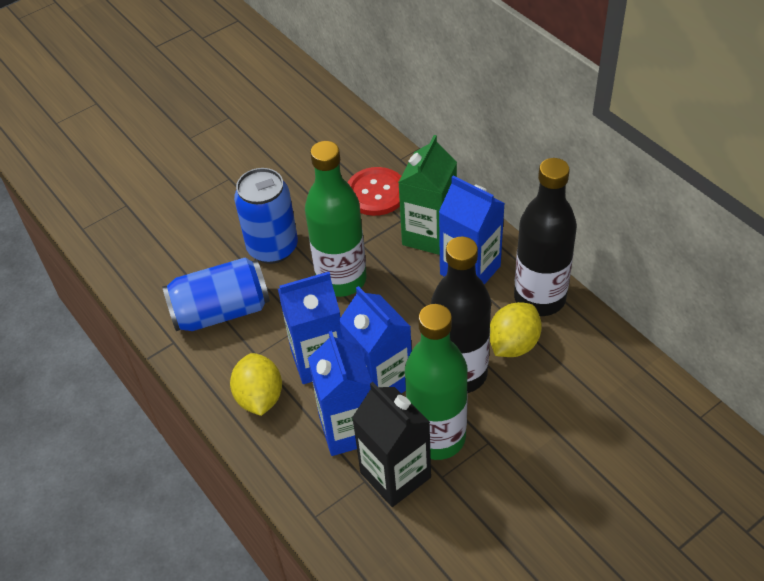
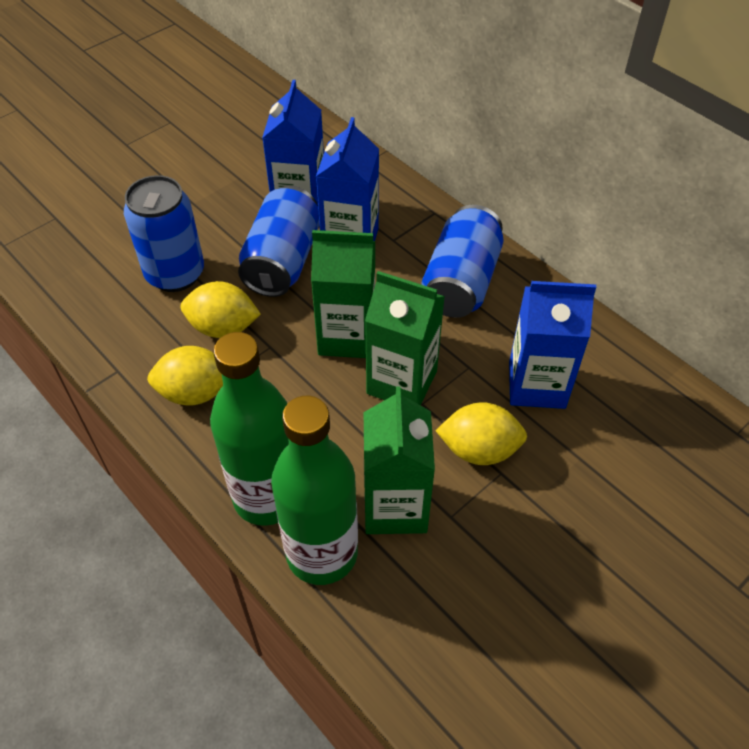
black bottle: [431,237,491,393] [514,158,577,316] = 2 -> none = 0
black carton: [352,382,431,507] = 1 -> none = 0
blue can: [162,258,270,331] [234,168,298,264] = 2 -> [124,175,204,292] [238,186,320,297] [421,205,504,318] = 3
blue carton: [278,272,342,384] [308,331,372,456] [339,286,412,394] [439,176,505,285] = 4 -> [262,80,324,205] [316,117,379,241] [509,281,596,409] = 3
green carton: [398,135,457,255] = 1 -> [311,230,375,358] [363,387,435,534] [365,271,445,405] = 3
red button: [347,167,401,216] = 1 -> none = 0
yellow lemon: [230,353,282,416] [490,302,542,357] = 2 -> [147,346,223,406] [181,281,261,338] [436,402,527,465] = 3

